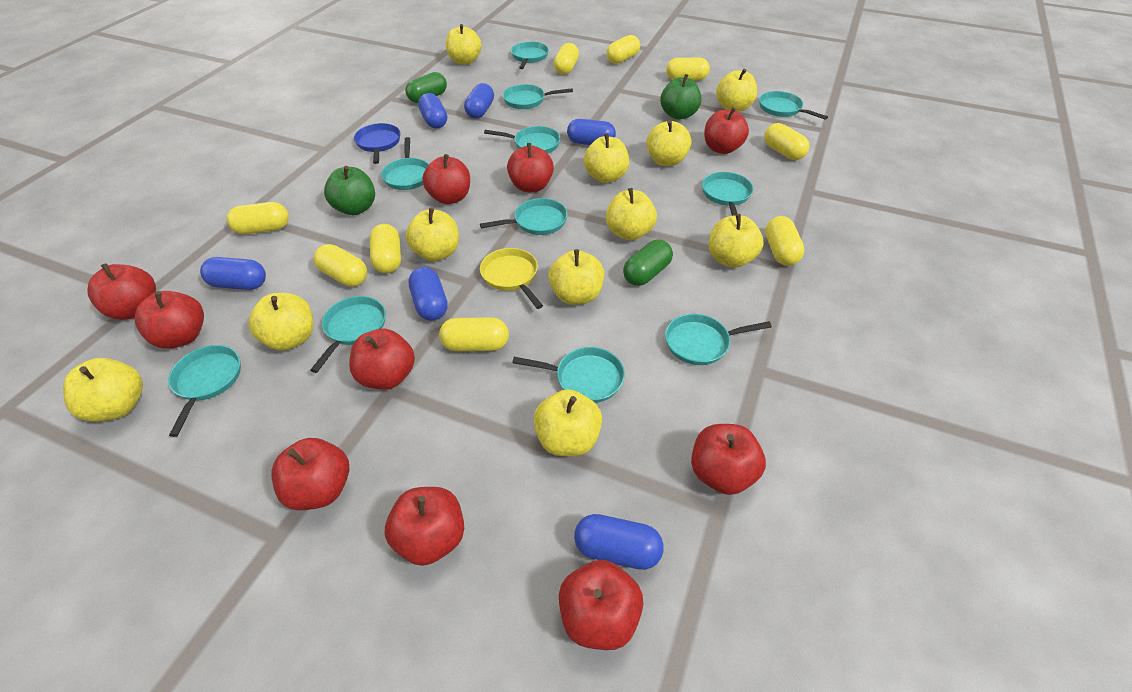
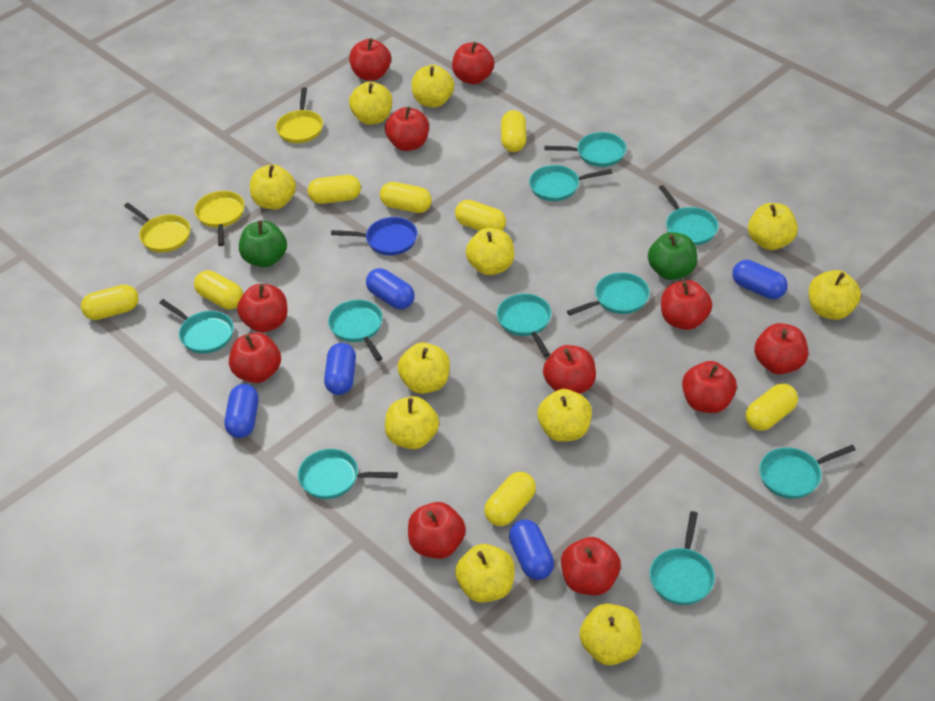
blue capsule: [200,257,266,290] [408,267,448,321] [418,93,447,128] [464,83,494,118] [567,119,616,145] [574,514,664,570] = 6 -> [225,384,258,438] [324,343,356,395] [366,268,414,309] [509,520,554,580] [732,260,788,299] = 5
green capsule: [405,72,447,103] [623,240,673,286] = 2 -> none = 0
red apple: [87,263,156,320] [135,291,204,348] [272,438,349,510] [349,328,415,390] [385,487,464,566] [422,154,470,204] [507,143,554,192] [559,560,643,650] [691,424,766,495] [704,107,749,154] = 10 -> [229,333,281,383] [237,284,288,333] [349,38,391,81] [385,106,429,151] [408,502,466,559] [452,42,494,84] [543,345,596,394] [561,537,621,595] [661,280,712,330] [682,361,737,413] [754,323,808,374] = 11
turquoise pan: [168,345,241,437] [310,296,386,373] [381,137,429,190] [480,198,568,235] [484,126,561,154] [503,84,573,109] [511,41,549,69] [512,347,625,403] [665,314,772,365] [702,172,754,216] [759,91,828,120] = 11 -> [159,299,234,354] [298,449,398,499] [328,300,383,361] [497,294,551,357] [529,165,612,201] [544,132,626,167] [567,272,650,316] [649,511,715,605] [659,185,718,245] [759,445,856,499] = 10
yellow capsule: [227,202,289,234] [314,244,367,287] [370,224,401,273] [439,317,509,351] [554,43,579,75] [607,35,640,64] [666,58,710,80] [764,123,809,160] [765,216,804,266] = 9 -> [81,284,139,320] [194,270,243,309] [308,175,361,204] [380,182,432,213] [455,200,506,231] [484,472,536,526] [501,110,526,152] [745,383,798,431] = 8
yellow pan: [480,248,543,309] = 1 -> [124,203,190,253] [194,191,245,246] [276,87,323,143] = 3

